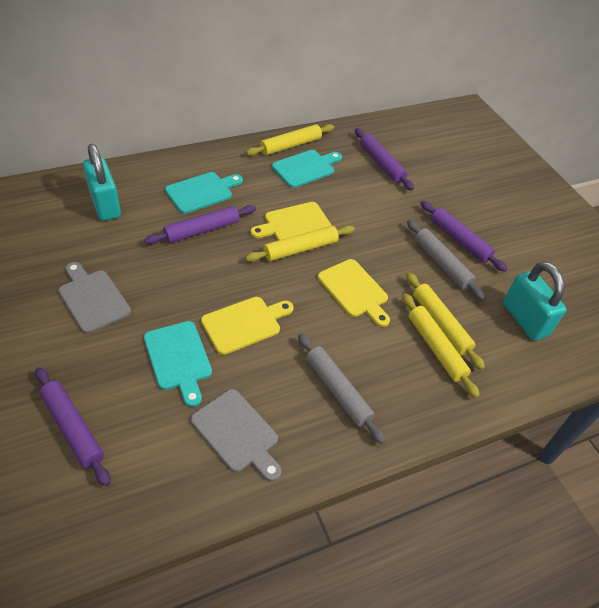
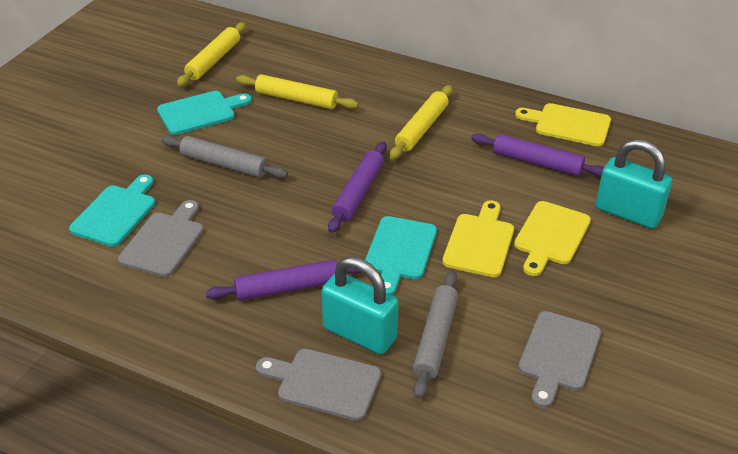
grey cutting board: [58,262,131,333] [191,389,282,481] = 2 -> [118,200,204,277] [256,349,381,421] [518,311,601,408] = 3
purple rolling pin: [35,367,110,486] [144,205,256,244] [355,128,414,191] [420,201,507,272] = 4 -> [206,260,361,301] [328,142,387,233] [471,133,604,177] = 3
yellow rolling pin: [245,225,354,262] [246,124,334,156] [402,293,480,398] [406,272,485,370] = 4 -> [177,22,246,86] [236,74,358,109] [390,85,453,159] = 3

